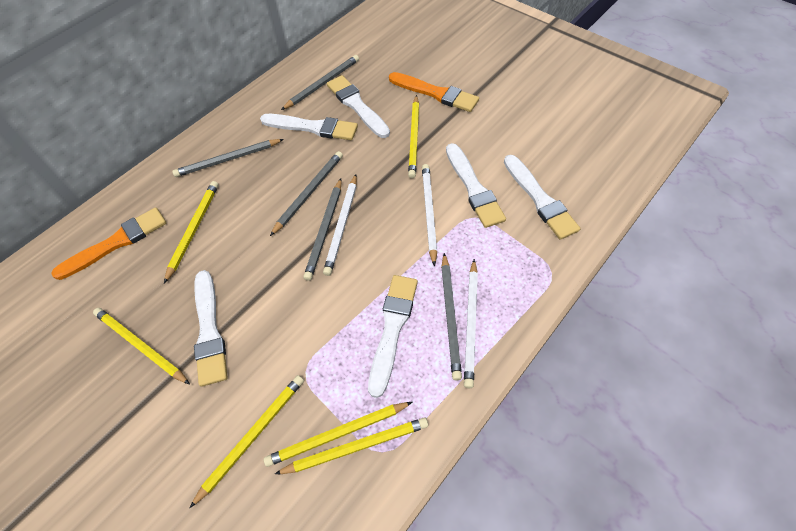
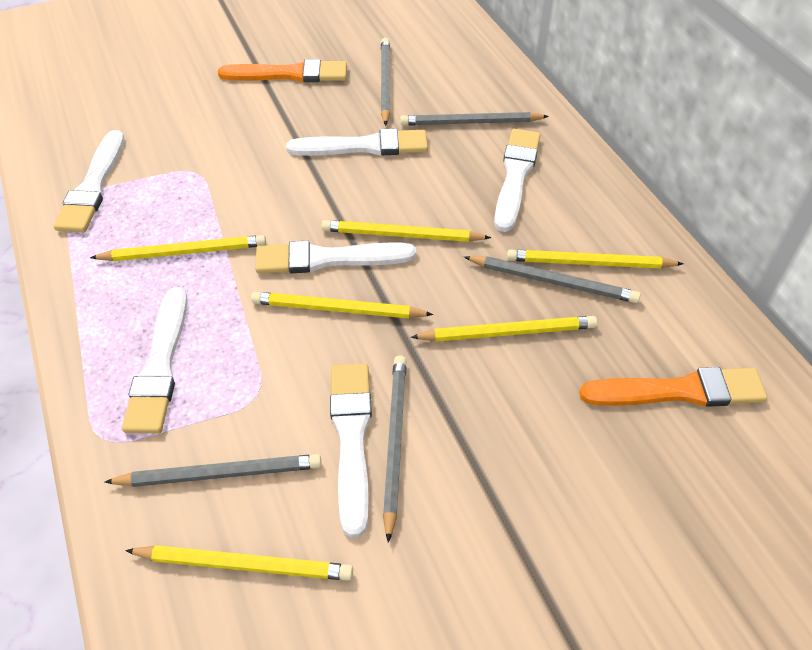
white pencil: [323,174,357,276] [422,164,437,266] [464,259,478,388] = 3 -> none = 0

